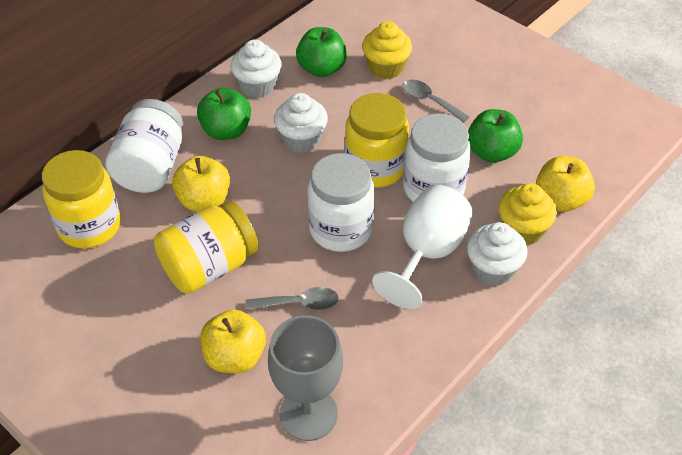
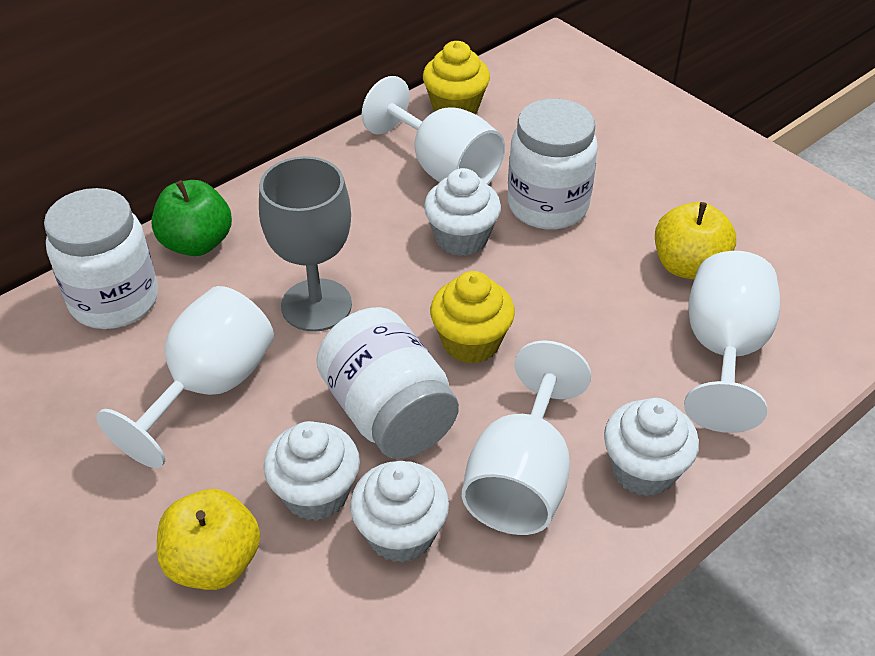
green apple: [197,87,251,140] [296,27,347,77] [468,109,523,163] = 3 -> [152,180,232,256] = 1
grey spoon: [246,287,339,310] [402,80,469,123] = 2 -> none = 0
white cupcake: [231,40,282,98] [274,93,328,153] [467,222,527,286] = 3 -> [264,421,360,521] [350,461,449,563] [424,168,501,256] [604,398,699,496] = 4
white goblet: [372,185,473,309] = 1 -> [96,286,274,468] [362,76,505,185] [462,340,591,535] [684,251,780,433] = 4
yellow apple: [172,156,230,211] [200,309,266,373] [536,156,595,212] = 3 -> [157,489,260,590] [655,202,736,280] = 2
yellow jar: [42,150,121,249] [154,201,259,294] [345,93,409,188] = 3 -> none = 0

